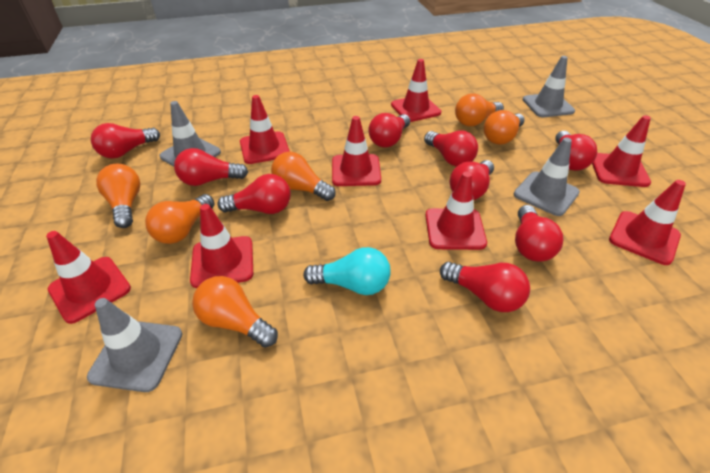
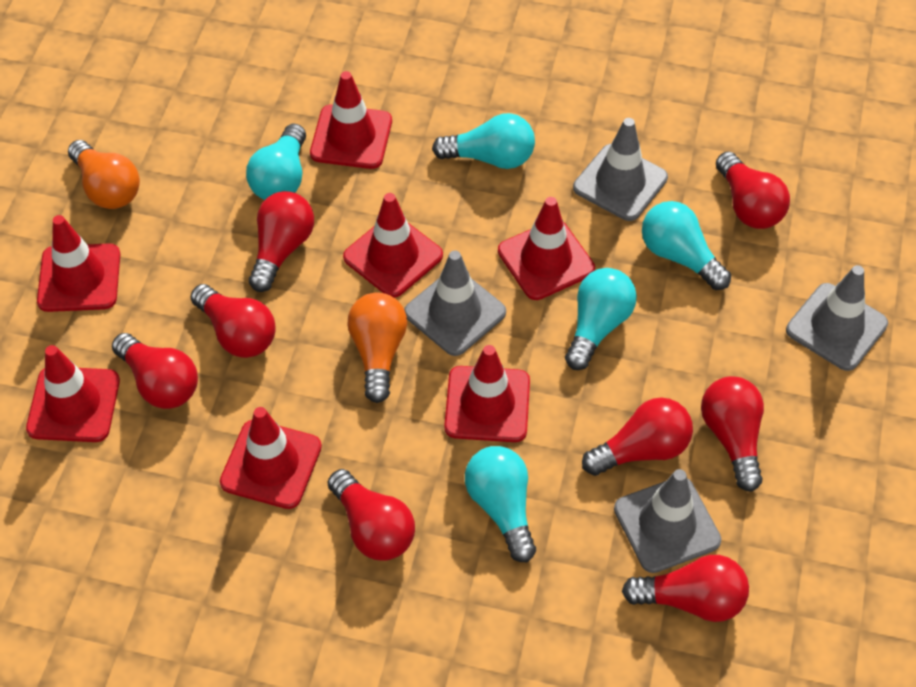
orange light bulb: [96,164,140,228] [145,194,214,244] [192,276,278,348] [271,152,336,201] [455,93,504,126] [484,110,525,145] = 6 -> [68,140,140,209] [347,292,407,403] = 2
red light bulb: [91,123,160,159] [174,148,248,186] [218,174,291,214] [368,113,410,147] [424,131,478,167] [440,262,530,312] [450,160,494,200] [515,205,564,261] [555,131,597,171] = 9 -> [112,333,198,409] [191,284,276,358] [249,191,314,292] [328,469,415,561] [582,398,693,476] [622,555,749,622] [701,376,764,492] [716,151,790,229] = 8
red traffic cone: [46,231,131,324] [190,204,253,288] [240,95,290,164] [332,116,381,186] [391,59,441,122] [425,172,487,250] [592,115,651,187] [609,180,686,265] = 8 -> [26,345,120,442] [37,215,120,312] [220,407,322,509] [310,71,392,169] [343,193,443,298] [444,345,530,442] [498,197,595,300] = 7
turquoise light bulb: [303,247,391,295] = 1 -> [246,124,306,200] [432,113,535,169] [465,446,536,562] [565,268,637,370] [642,201,731,290] = 5

